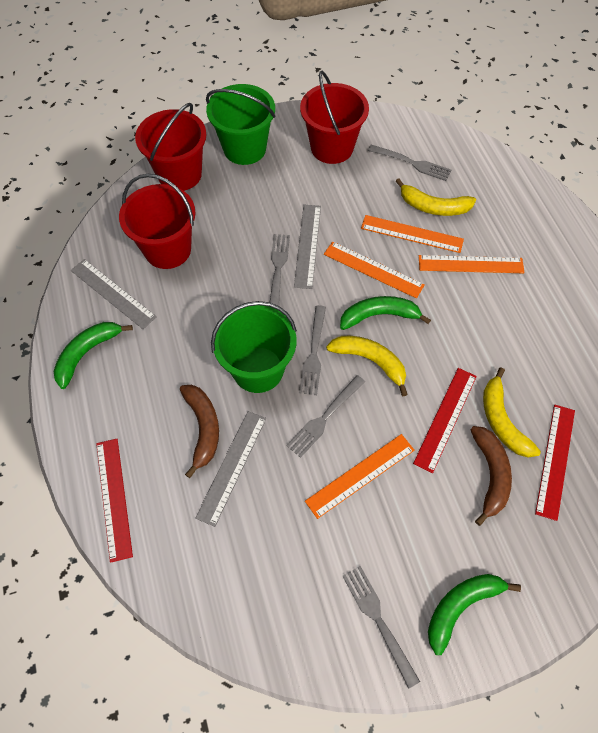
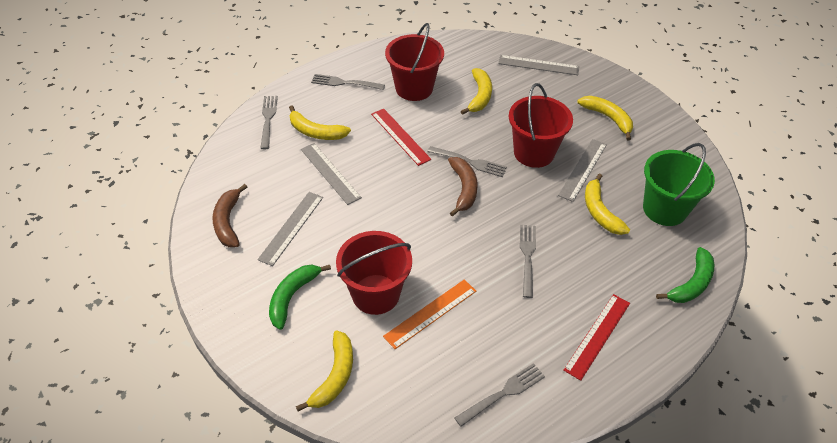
green banana: [53,322,133,389] [340,296,431,330] [428,574,521,655] = 3 -> [269,265,331,330] [656,247,714,303] = 2
green bucket: [206,84,275,165] [211,301,297,393] = 2 -> [643,143,715,226] = 1
grey ruler: [71,259,157,329] [195,411,266,527] [294,205,321,289] = 3 -> [257,192,323,266] [301,143,362,205] [498,55,579,75] [558,139,607,202] = 4
orange ruler: [305,434,414,519] [324,242,425,298] [361,215,464,253] [419,255,525,273] = 4 -> [383,279,476,349] = 1
red ruler: [96,439,133,563] [413,368,477,473] [535,405,575,521] = 3 -> [371,109,431,166] [563,294,630,381] = 2
yellow banana: [326,336,408,396] [396,178,476,216] [483,367,541,457] = 3 -> [289,106,351,140] [296,331,353,411] [461,68,492,115] [577,96,633,141] [585,173,630,235] = 5

